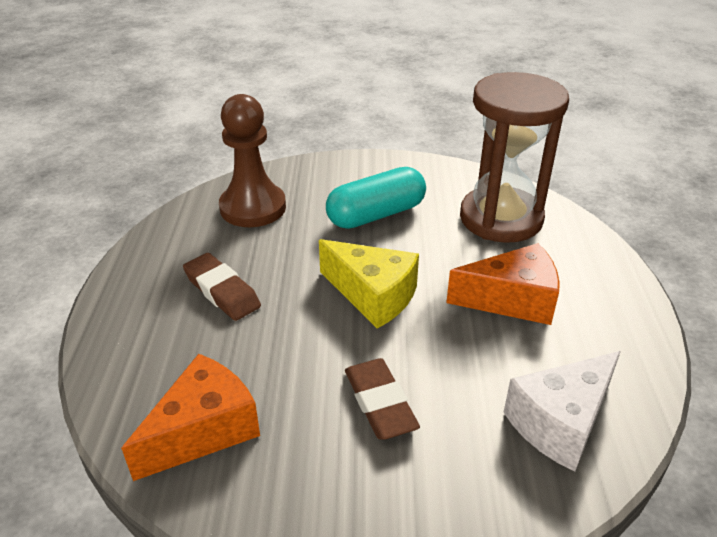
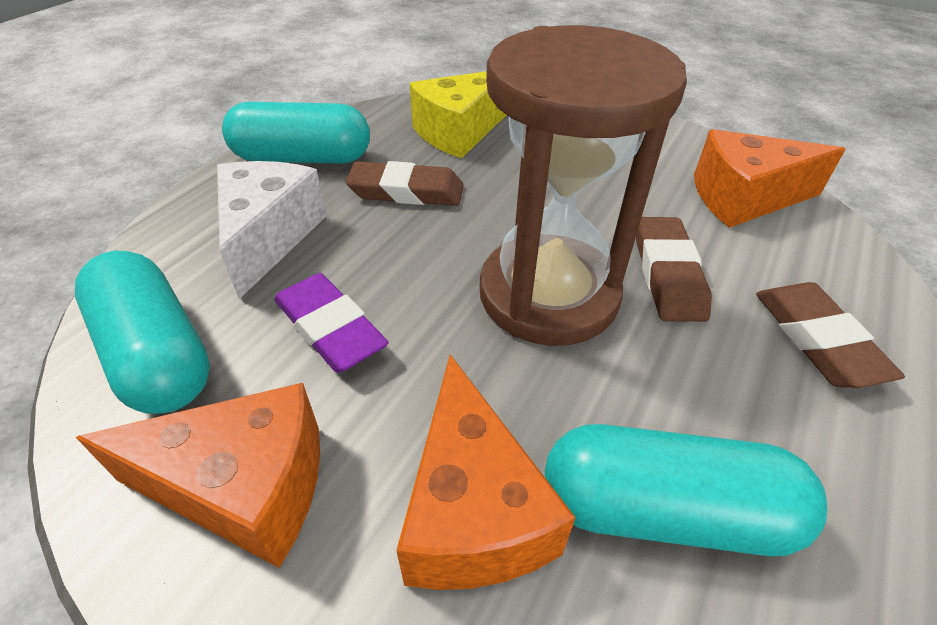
brown eraser: [183,253,261,321] [345,358,420,440] = 2 -> [346,161,464,206] [636,217,712,322] [756,282,905,388] = 3
brown pawn: [219,94,286,227] = 1 -> none = 0
orange cheese: [121,354,260,481] [446,243,560,325] = 2 -> [76,383,320,568] [396,354,576,590] [694,129,846,228] = 3
purple eraser: none = 0 -> [274,273,388,373] = 1
turquoise capsule: [326,167,426,229] = 1 -> [75,251,210,414] [222,102,370,164] [545,424,827,556] = 3

